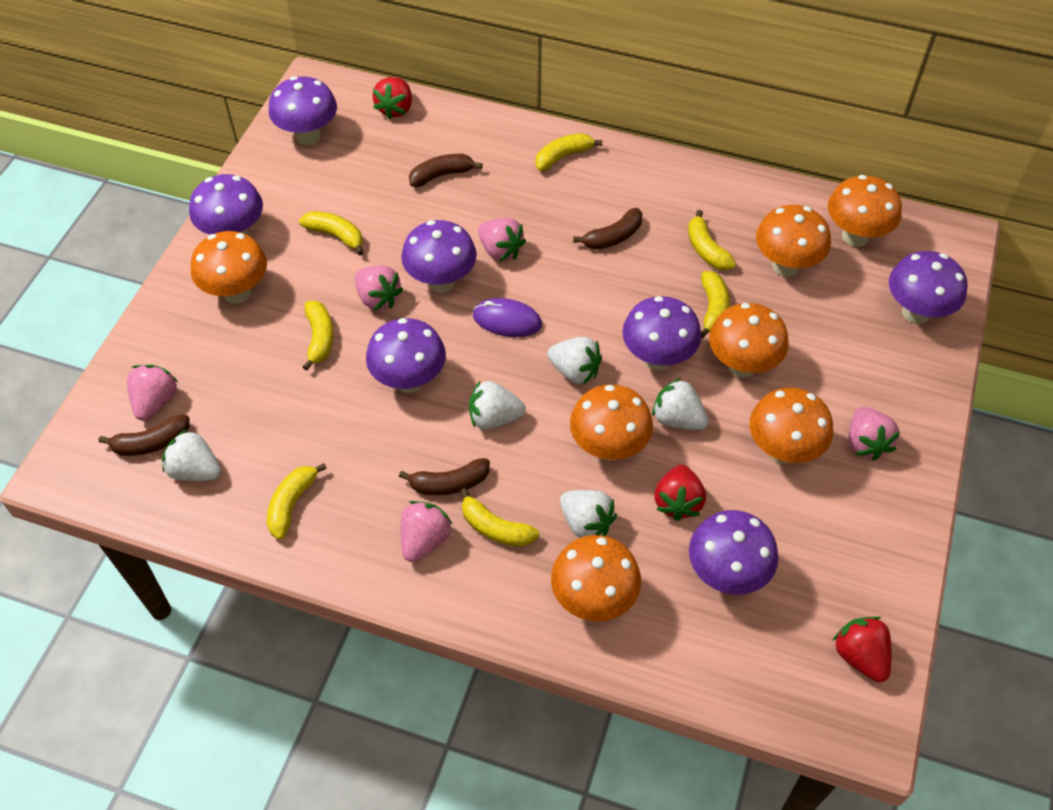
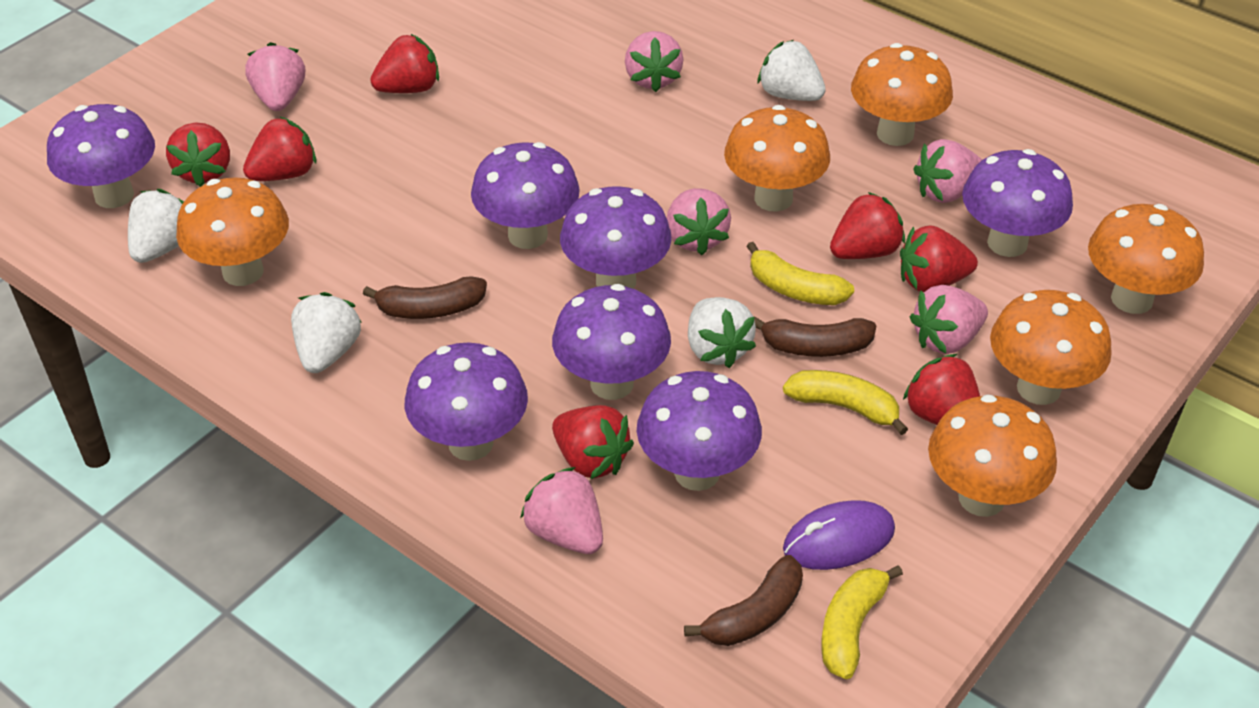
brown banana: [99,414,190,456] [399,458,490,495] [409,154,483,187] [573,208,642,250] = 4 -> [363,276,487,319] [684,555,803,646] [754,316,876,357] = 3
orange mushroom: [191,231,267,304] [551,535,641,621] [570,384,653,461] [709,303,789,377] [750,387,833,464] [756,205,831,277] [828,175,902,247] = 7 -> [176,177,289,286] [724,105,830,212] [851,43,953,146] [928,394,1057,517] [990,290,1112,405] [1088,204,1204,314] = 6
pink strawberry: [127,365,178,421] [355,266,403,311] [400,501,453,562] [478,218,526,261] [849,407,901,461] = 5 -> [245,42,305,111] [520,467,603,554] [625,31,684,92] [667,188,731,255] [910,285,988,354] [913,139,982,203] = 6
red strawberry: [373,77,412,119] [654,465,706,521] [832,616,892,682] = 3 -> [166,123,230,187] [243,117,316,181] [370,34,439,93] [552,405,634,479] [830,192,905,259] [900,226,978,292] [903,354,980,425] = 7
white strawberry: [162,429,221,481] [469,381,526,430] [547,337,602,385] [560,490,617,538] [652,378,709,430] = 5 -> [128,189,184,263] [291,292,362,373] [688,297,756,368] [758,40,826,101] = 4
yellow banana: [267,463,327,540] [299,211,363,255] [303,301,333,371] [460,488,539,547] [535,133,603,171] [688,210,736,270] [701,271,729,338] = 7 -> [746,242,854,305] [783,370,908,435] [821,565,903,679] = 3

